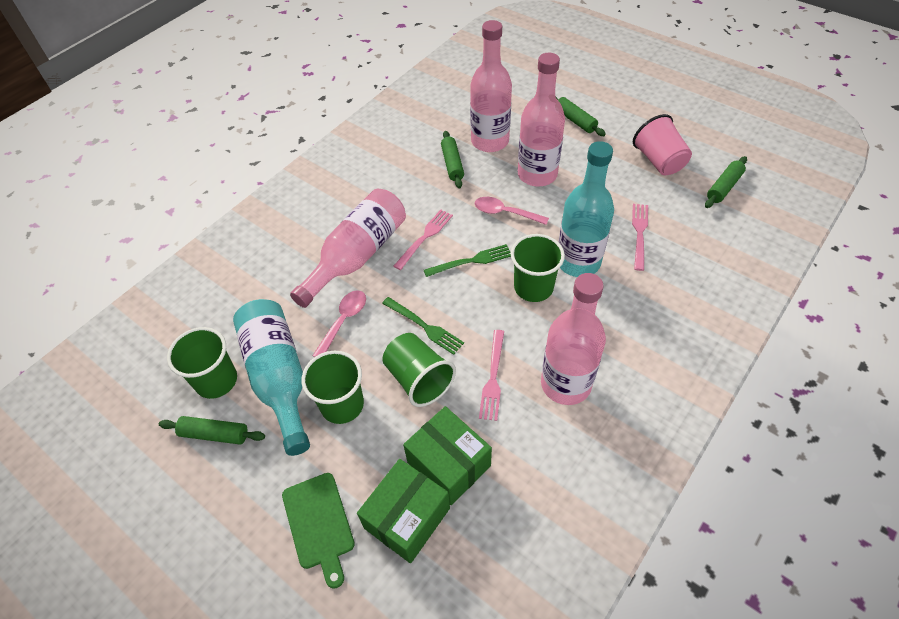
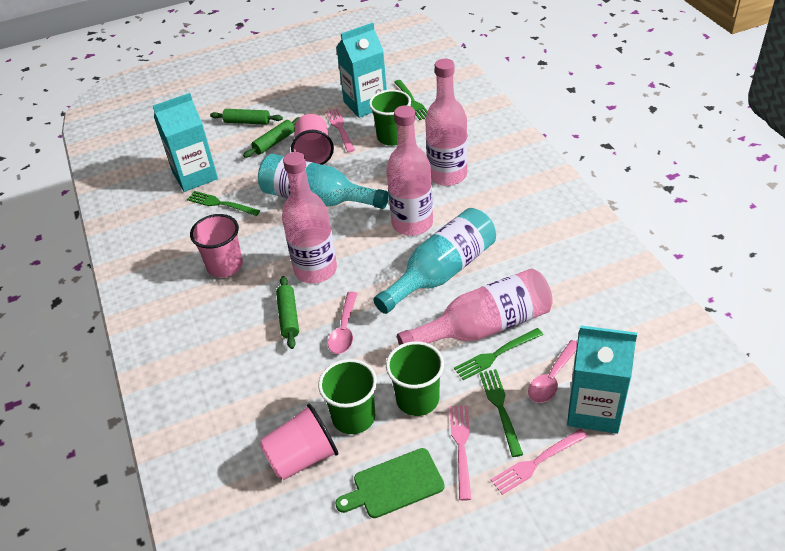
green box: [357,459,450,563] [403,406,492,505] = 2 -> none = 0
green cup: [167,327,237,399] [302,351,364,424] [383,333,456,407] [511,234,565,302] = 4 -> [318,359,377,434] [369,90,411,146] [386,341,444,416] = 3
green fork: [382,297,464,355] [424,244,511,277] = 2 -> [187,191,260,216] [394,80,428,120] [454,328,543,380] [479,369,523,457] = 4
green rolling pin: [159,416,265,445] [441,131,464,188] [556,97,606,136] [705,156,747,208] = 4 -> [210,109,283,125] [243,117,300,158] [276,276,299,349] = 3
pink cup: [633,114,692,175] = 1 -> [190,214,243,278] [259,404,338,480] [291,114,334,165] = 3
turquoise carton: none = 0 -> [153,93,218,192] [336,23,387,118] [567,325,637,434] = 3

